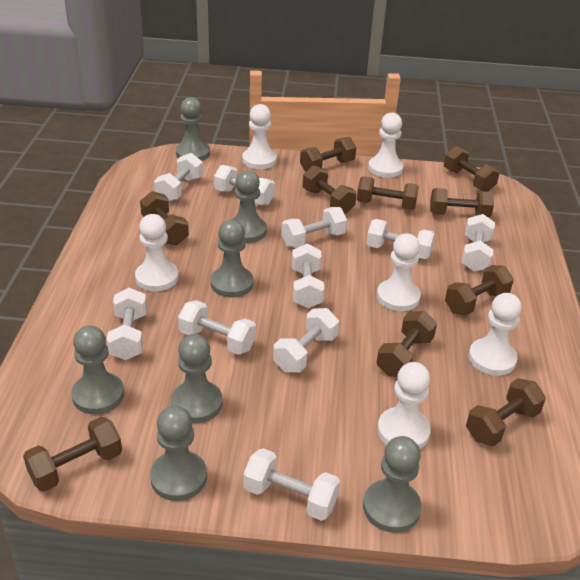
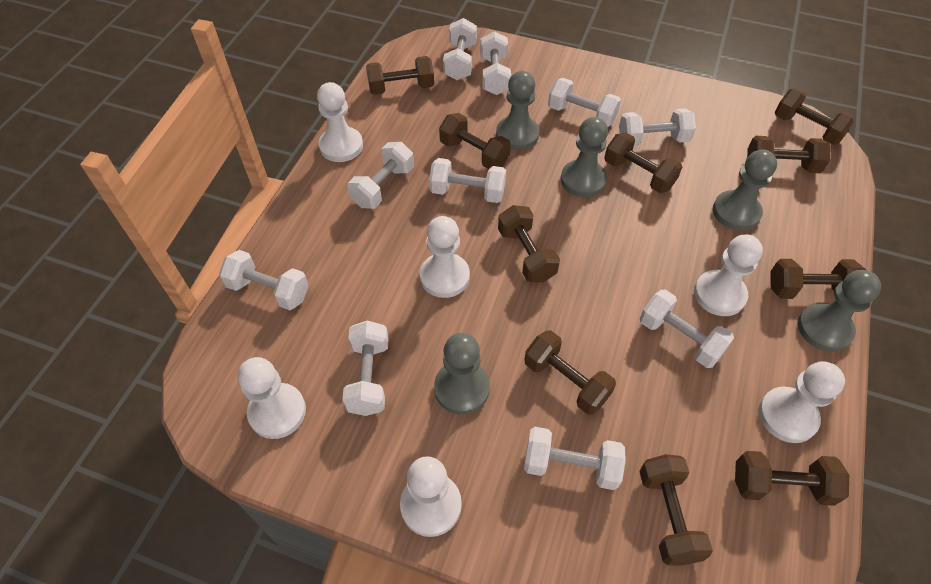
grey pawn: [71,325,124,414] [150,406,207,501] [171,334,223,423] [176,97,210,161] [210,220,253,297] [232,170,267,243] [363,436,422,533] = 7 -> [434,333,490,415] [496,71,539,150] [561,117,608,197] [713,150,777,231] [798,270,881,352] = 5

